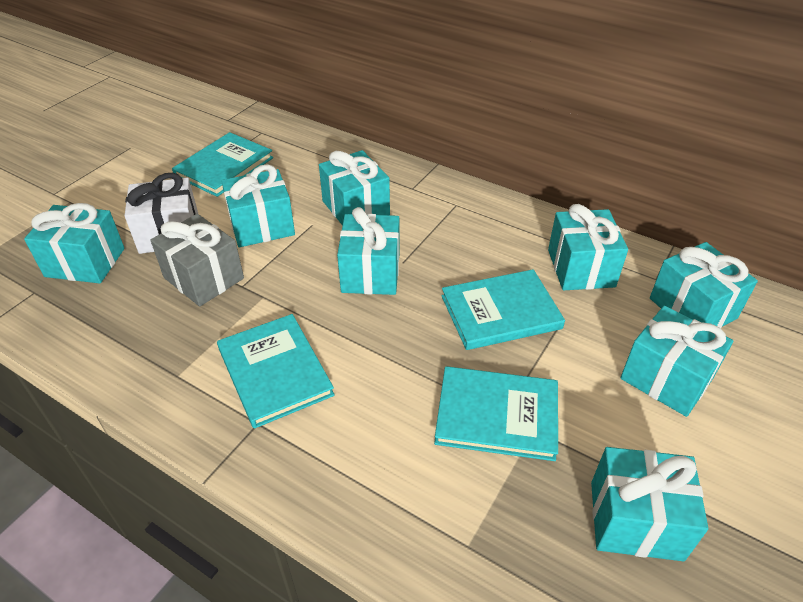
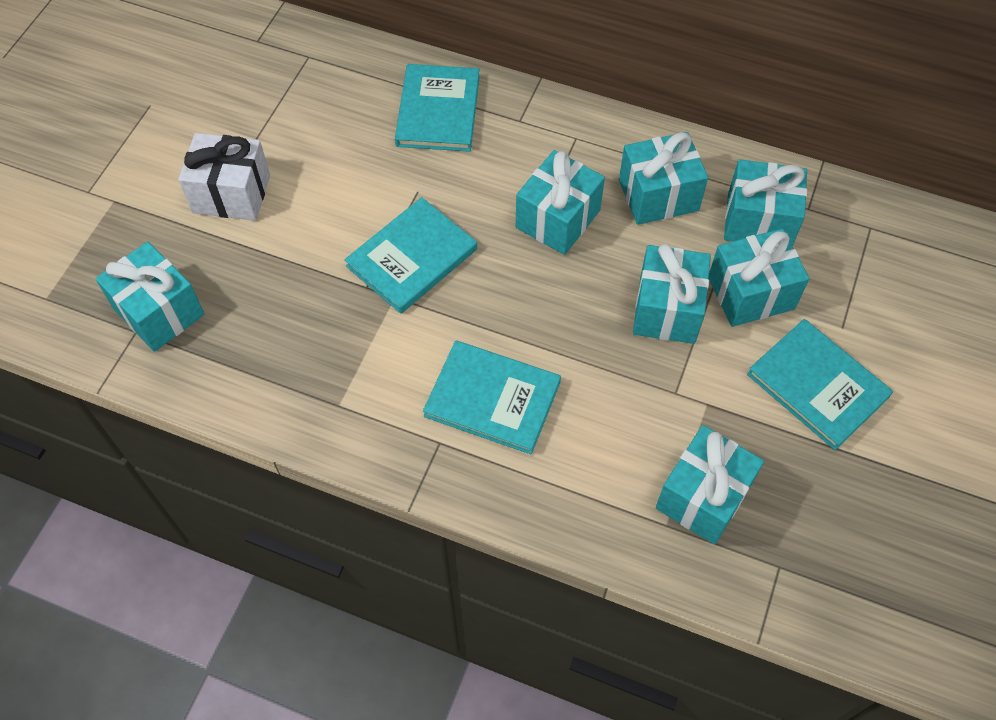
grey gift: [150,214,244,307] = 1 -> none = 0
turquoise gift: [24,203,125,283] [221,164,295,247] [319,150,390,226] [337,207,400,295] [548,204,628,290] [591,447,708,561] [620,306,733,417] [650,242,758,328] = 8 -> [95,242,205,352] [516,150,605,255] [619,132,708,225] [633,244,711,344] [656,425,764,544] [709,229,809,327] [724,159,807,246] = 7

